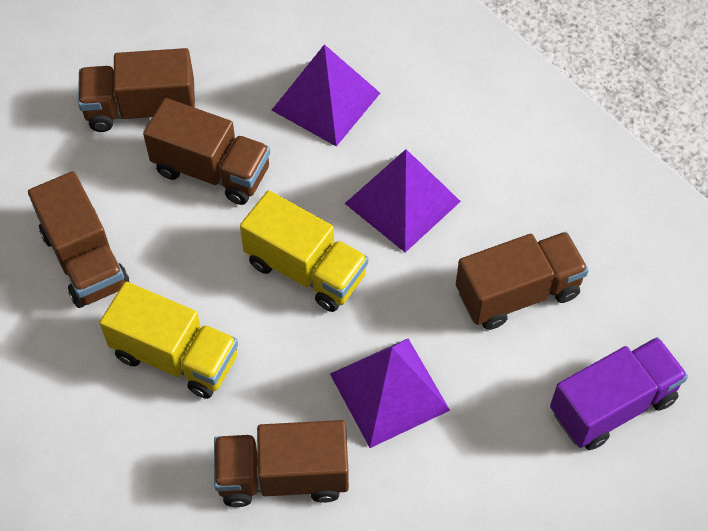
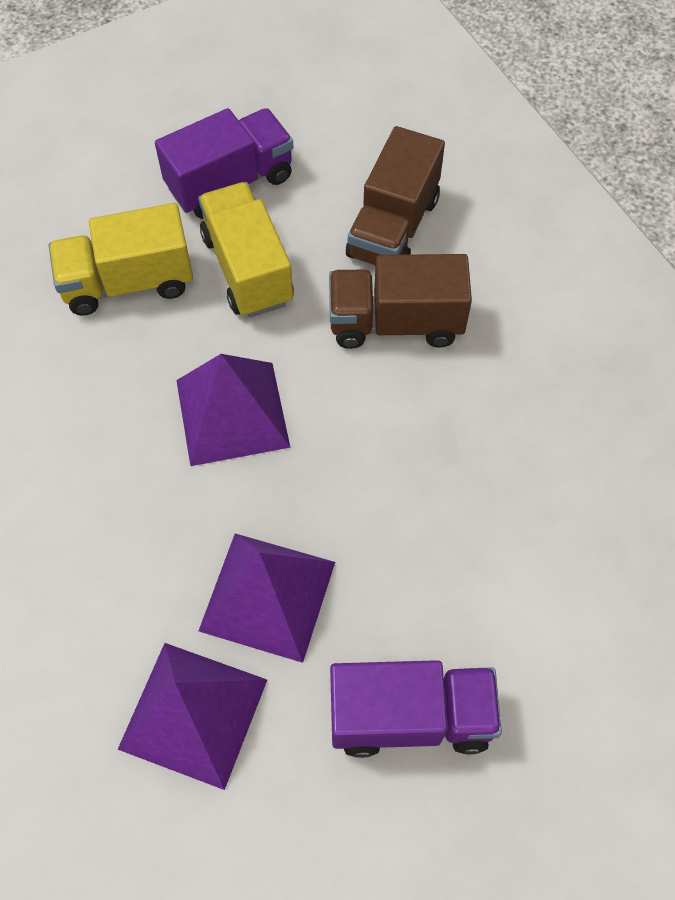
brown truck: [28,171,129,308] [78,48,195,132] [143,98,270,205] [214,420,349,507] [456,232,589,330] = 5 -> [329,254,472,349] [346,126,445,265] = 2
purple truck: [550,337,688,450] = 1 -> [155,108,293,219] [330,660,502,758] = 2

